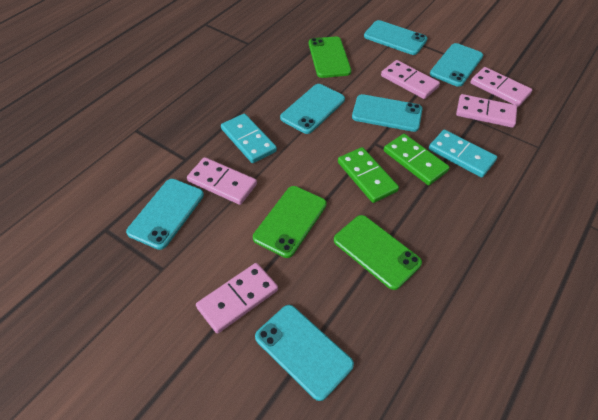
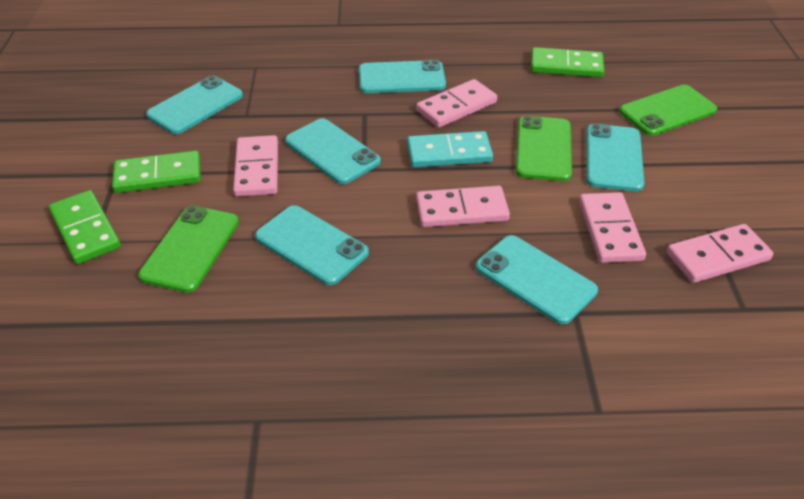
green domino: [338,147,399,203] [384,134,450,185] = 2 -> [49,190,121,264] [112,151,201,193] [531,47,604,77] = 3
turquoise domino: [221,114,277,163] [429,130,497,178] = 2 -> [407,131,493,168] = 1

